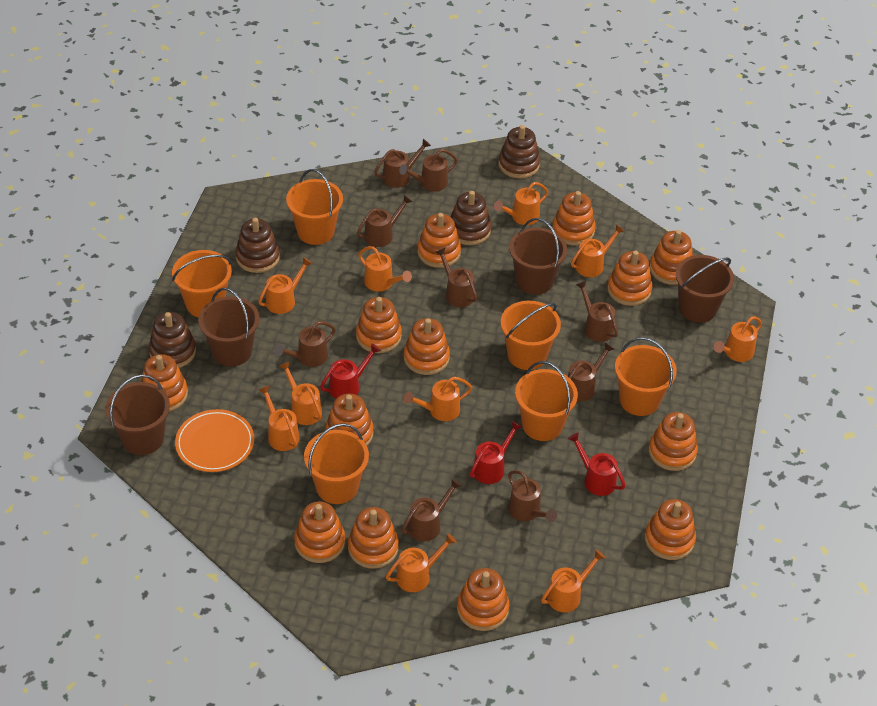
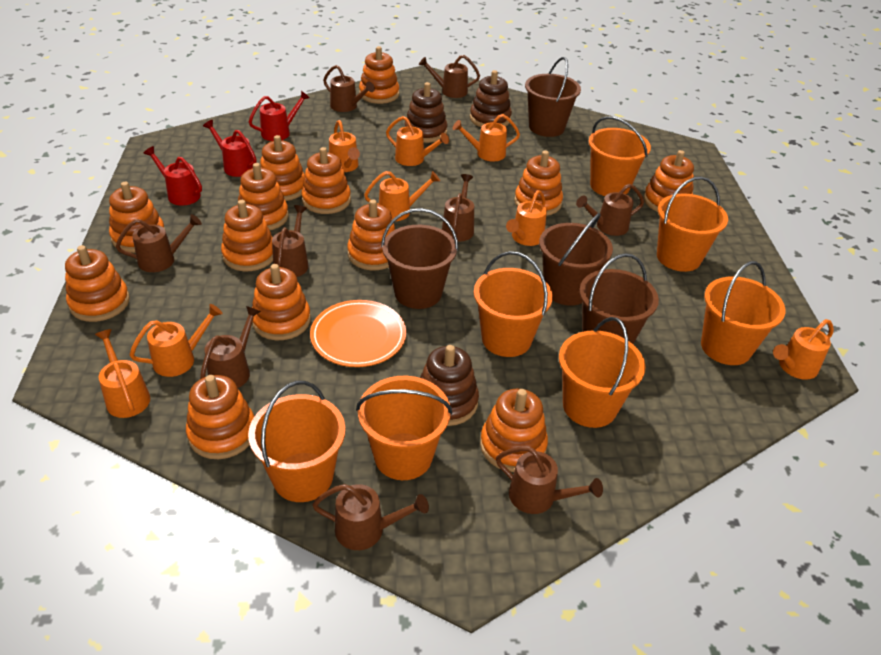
brown stacking toy: [149,312,196,368] [235,218,280,273] [451,191,491,245] [498,125,540,179] = 4 -> [405,82,447,143] [420,345,479,426] [470,70,512,127] = 3
orange bucket: [172,250,232,318] [286,169,343,245] [304,423,369,504] [501,301,561,370] [515,361,578,441] [615,337,677,416] = 6 -> [248,381,346,502] [356,376,452,480] [474,251,553,357] [559,317,646,428] [588,116,651,196] [657,177,728,272] [701,261,786,365] = 7
orange watering can: [258,257,313,314] [259,386,300,451] [279,361,322,425] [358,246,412,292] [386,533,457,592] [404,377,472,421] [494,182,548,225] [541,549,606,612] [571,224,624,277] [714,316,762,362] = 10 -> [95,329,150,418] [130,304,223,377] [329,120,360,172] [364,171,440,221] [386,116,449,166] [453,114,520,161] [506,190,547,246] [773,319,834,380] = 8

